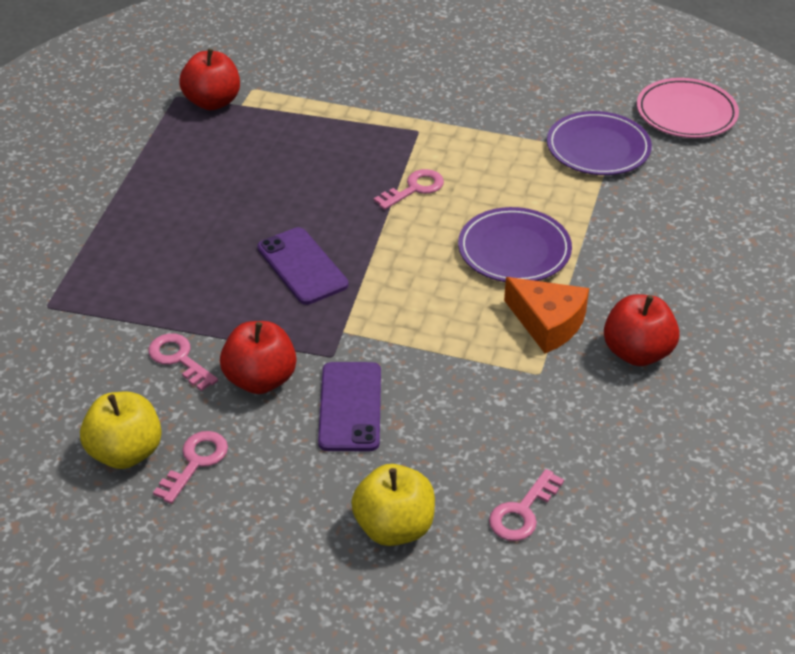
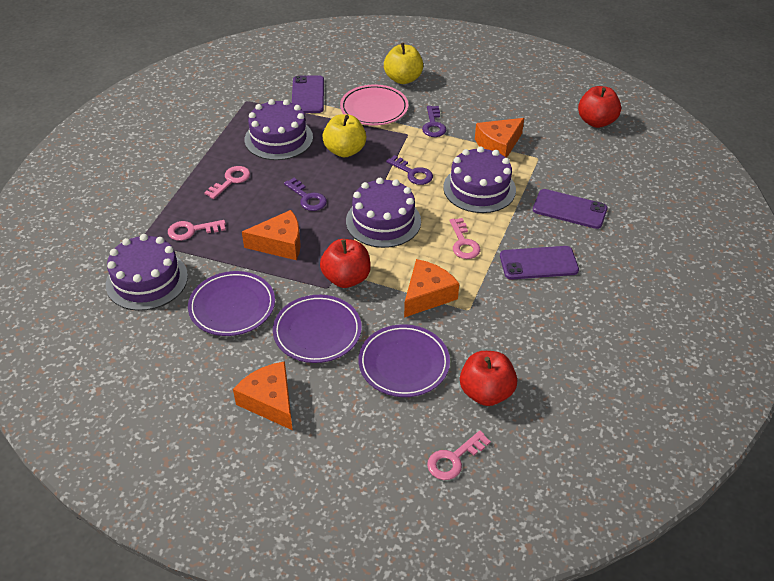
orange cheese: [504,277,589,353] = 1 -> [233,361,293,430] [242,210,301,260] [404,259,459,318] [475,118,524,158] = 4
purple cake: none = 0 -> [106,234,188,311] [245,99,313,160] [346,178,421,248] [443,146,516,213] = 4
purple key: none = 0 -> [284,178,327,211] [386,155,433,185] [422,106,446,137] = 3
purple phone: [257,227,348,305] [318,362,381,451] = 2 -> [292,75,324,113] [500,246,579,280] [533,189,608,229] = 3
purple plate: [458,207,572,282] [547,111,652,175] = 2 -> [188,271,275,336] [273,295,362,363] [359,324,450,397] = 3

